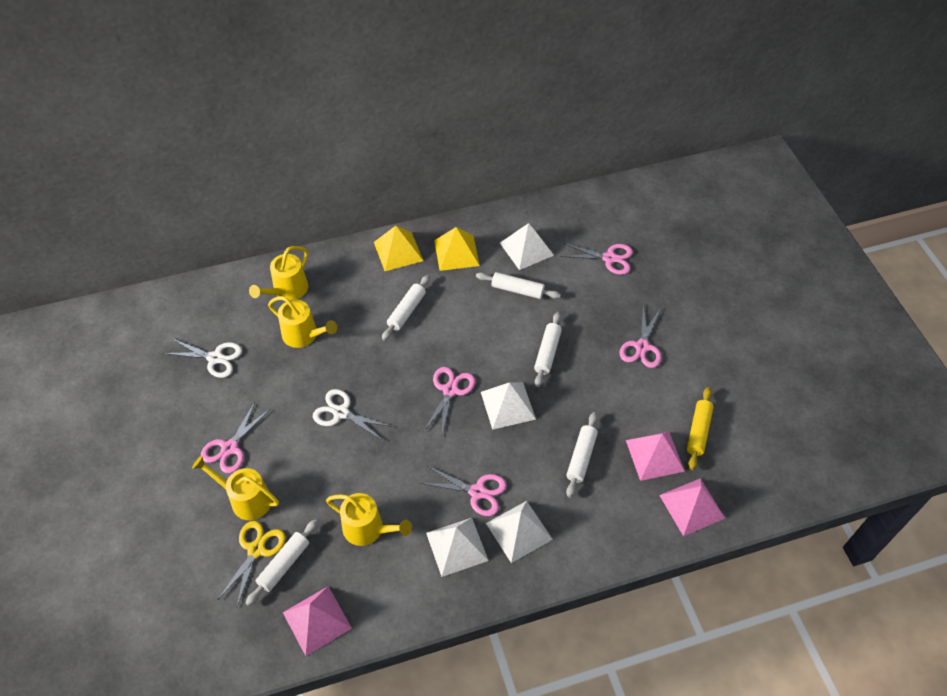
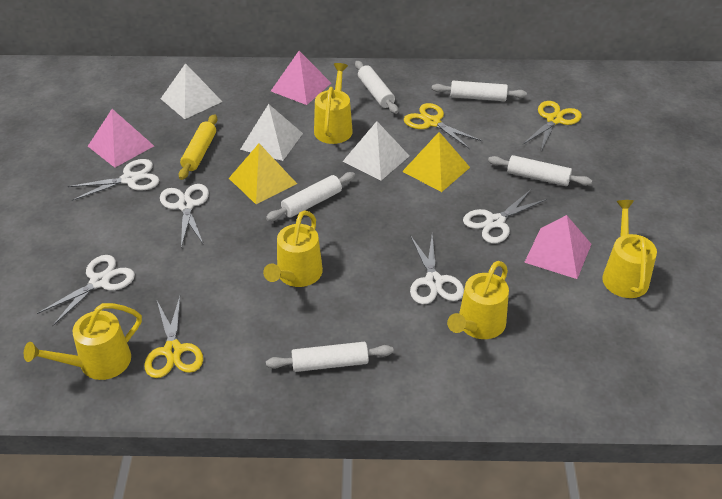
pink scissors: [201,402,270,473] [421,466,507,516] [424,367,475,434] [560,243,633,275] [619,305,661,368] = 5 -> none = 0
white pyramid: [426,518,489,577] [481,382,536,430] [486,501,553,563] [500,223,554,270] = 4 -> [161,63,222,119] [240,104,303,161] [343,121,409,180] = 3
white scissors: [164,338,242,378] [313,389,393,441] = 2 -> [37,255,135,327] [68,159,159,201] [160,184,209,247] [410,235,464,304] [463,190,547,243] = 5
yellow scissors: [218,521,286,606] = 1 -> [144,296,203,378] [404,103,482,149] [523,101,582,151] = 3
yellow watering can: [192,456,279,520] [249,246,308,300] [268,296,337,348] [326,493,412,546] = 4 -> [24,303,142,380] [263,210,323,287] [314,63,353,144] [447,261,509,339] [602,200,657,298] = 5

